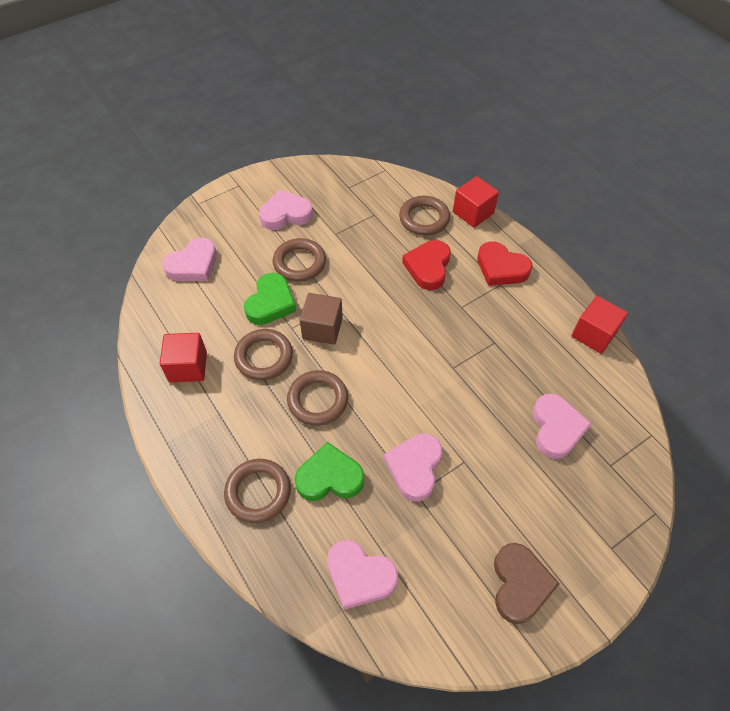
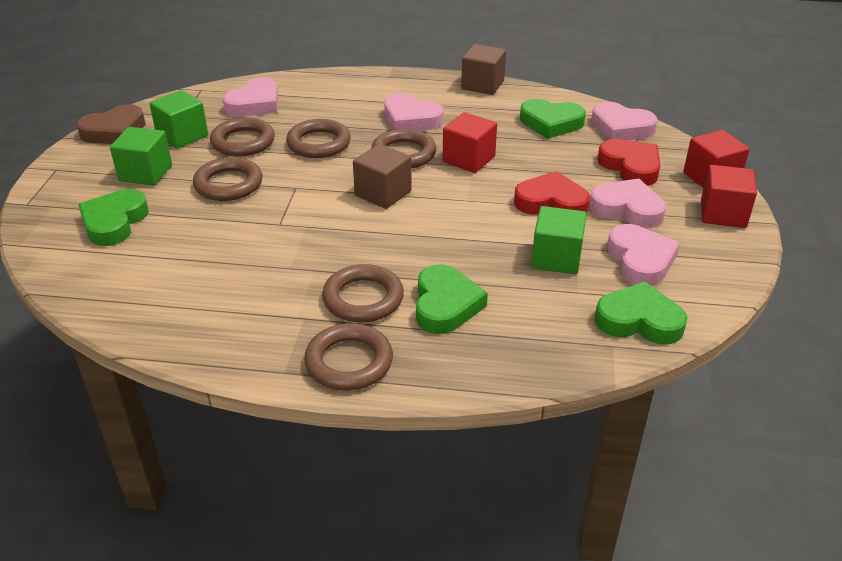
brown cube: [300,293,343,345] = 1 -> [353,144,412,209] [461,44,506,95] = 2
brown ring: [224,459,291,523] [234,329,293,380] [273,238,326,282] [287,370,348,426] [399,196,450,236] = 5 -> [193,157,262,201] [210,117,275,157] [286,119,351,158] [304,323,393,390] [322,264,404,323] [371,129,436,169] = 6
green cube: none = 0 -> [110,127,172,186] [149,90,208,148] [531,206,587,274] = 3
green heart: [244,273,296,325] [294,442,364,501] = 2 -> [78,189,149,246] [416,264,488,334] [520,99,586,139] [595,281,688,344] = 4

